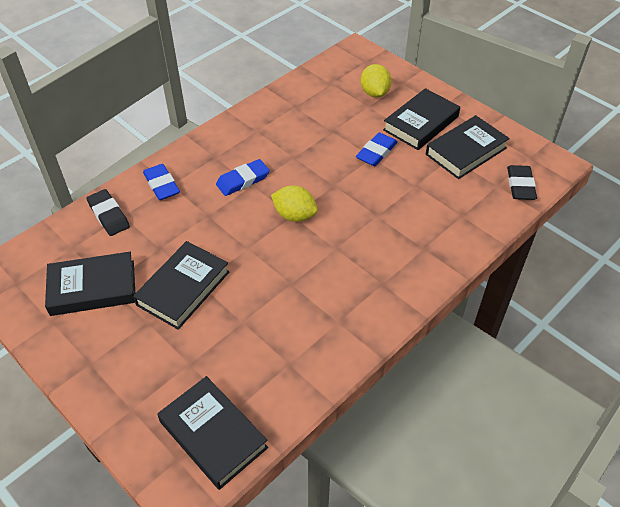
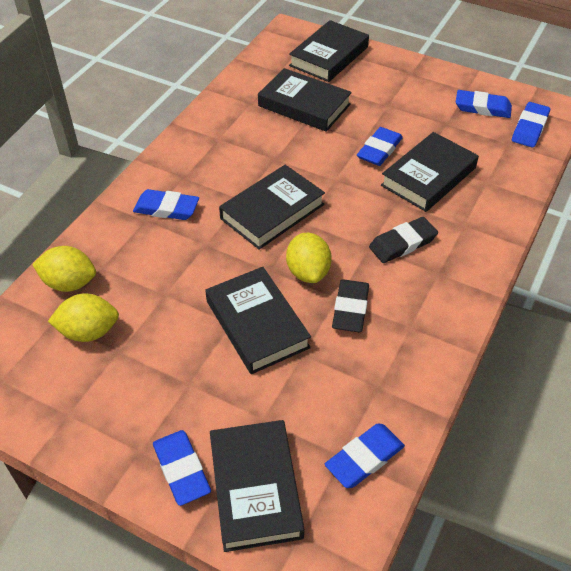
black book: [45,252,135,316] [133,241,230,330] [157,376,268,490] [383,88,460,150] [426,115,510,179] = 5 -> [205,267,311,374] [210,420,304,552] [219,165,325,250] [258,68,352,132] [289,20,369,82] [381,132,479,212] = 6
blue eraser: [143,164,180,200] [216,159,270,196] [356,133,398,166] = 3 -> [133,189,199,220] [153,430,211,506] [325,424,405,488] [357,127,403,166] [456,90,512,118] [512,102,550,148] = 6
yellow lemon: [271,186,318,222] [361,64,391,97] = 2 -> [32,246,96,292] [48,293,119,342] [286,233,332,283] = 3

